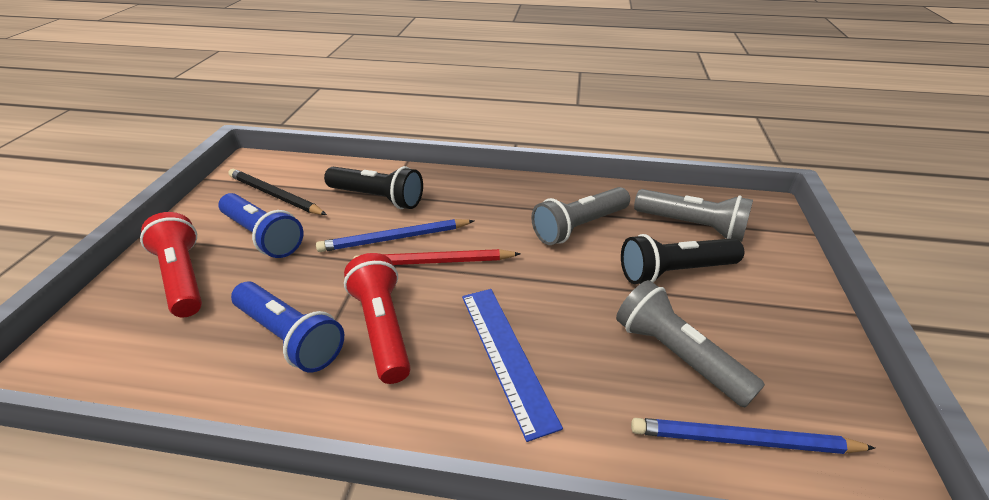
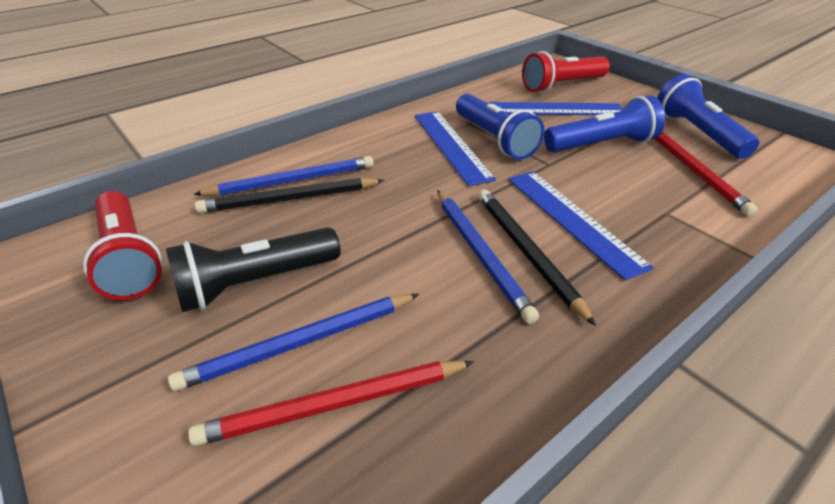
black flashlight: [324,166,423,209] [621,234,744,284] = 2 -> [166,227,341,312] = 1
black pencil: [228,169,327,215] = 1 -> [195,178,384,213] [478,190,596,326] = 2
blue flashlight: [218,193,303,258] [231,281,344,372] = 2 -> [456,94,545,160] [544,95,665,152] [657,74,759,159] = 3
blue pencil: [316,219,474,252] [631,418,875,454] = 2 -> [168,294,419,391] [193,156,374,196] [437,190,539,324] = 3
blue ruler: [462,289,563,442] = 1 -> [415,111,496,186] [490,102,623,115] [508,171,654,280] = 3
grey flashlight: [531,187,630,245] [616,280,765,407] [634,189,753,242] = 3 -> none = 0
red pencil: [353,249,521,265] = 1 -> [188,360,474,446] [655,131,758,216] = 2

